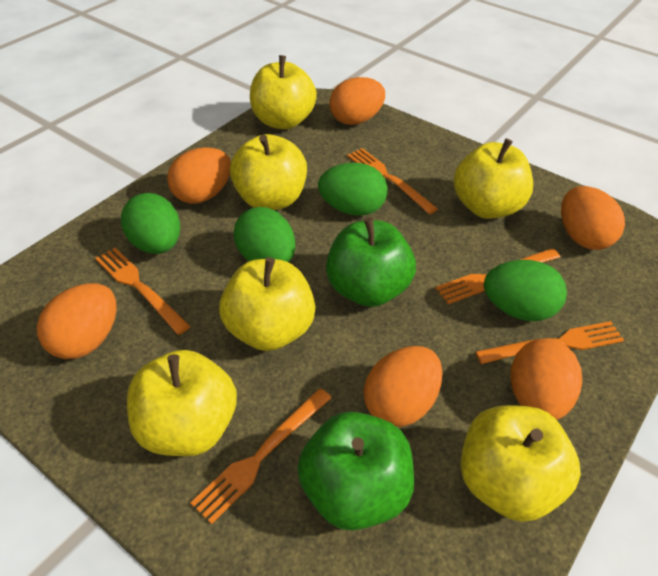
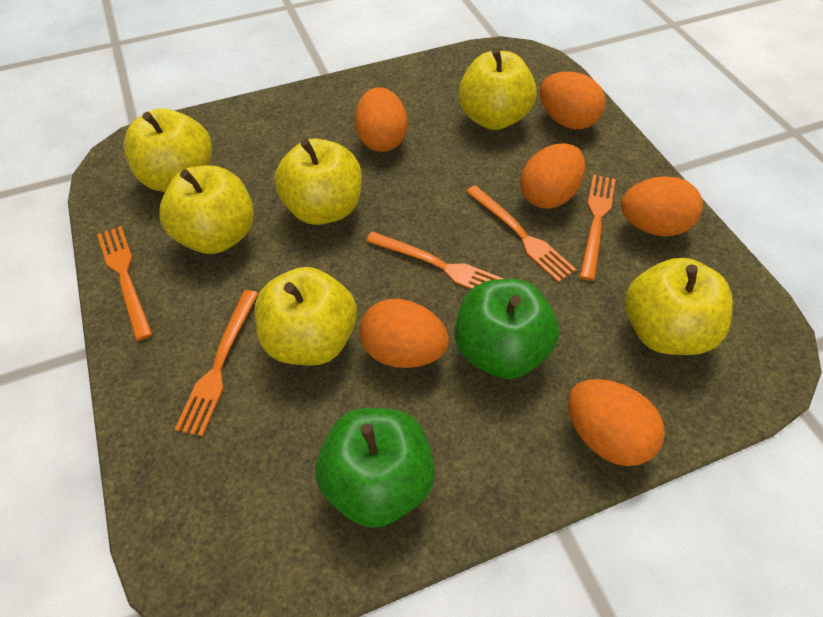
green egg: [121,193,180,254] [234,207,295,262] [318,163,387,216] [484,260,567,321] = 4 -> none = 0

